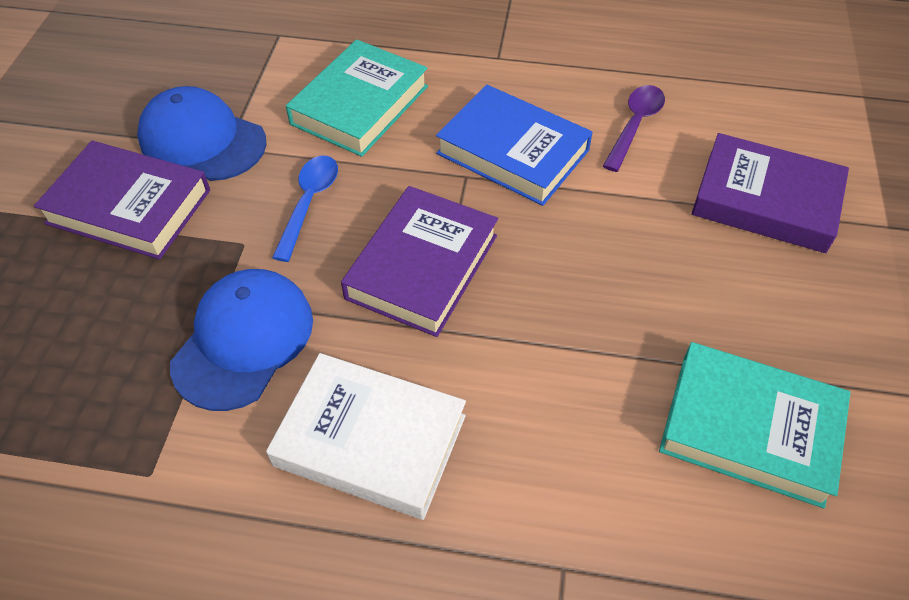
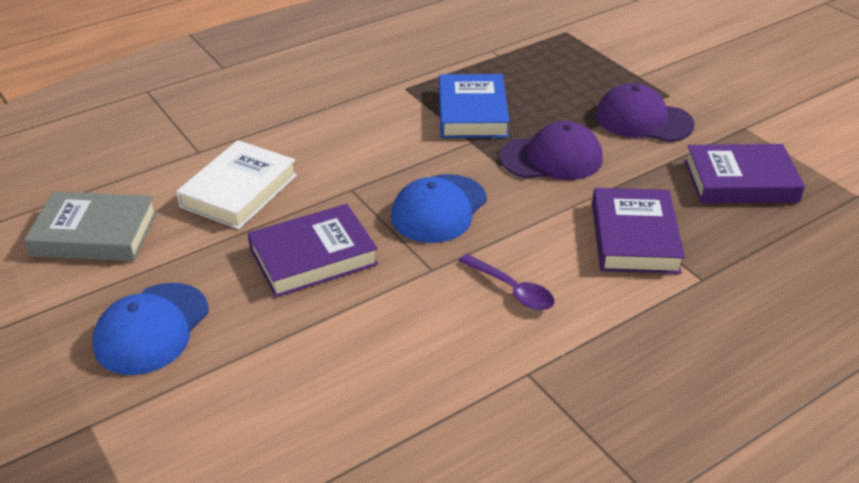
blue spoon: [272,156,338,262] = 1 -> none = 0
grey book: none = 0 -> [24,192,157,261] = 1
purple cap: none = 0 -> [500,121,603,180] [596,83,694,142] = 2
turquoise book: [286,39,428,157] [659,342,851,508] = 2 -> none = 0

